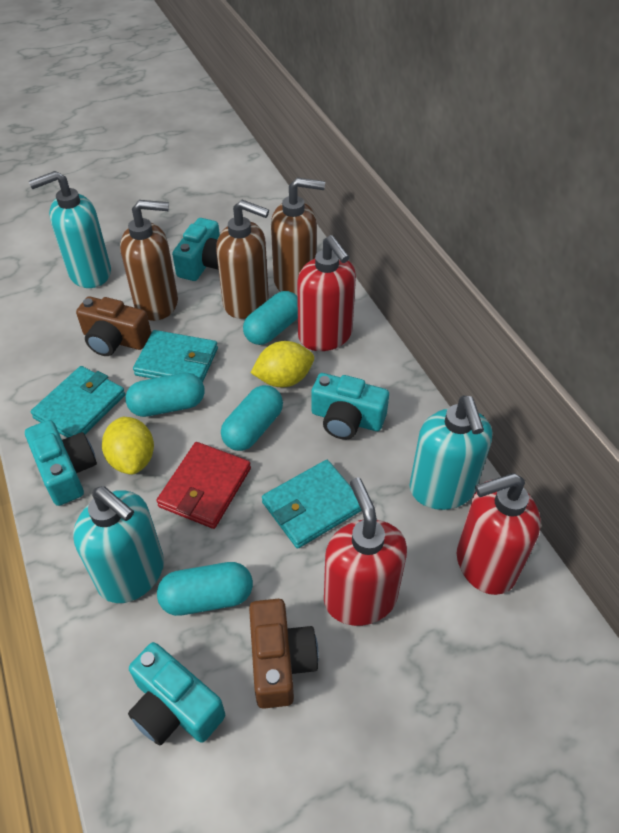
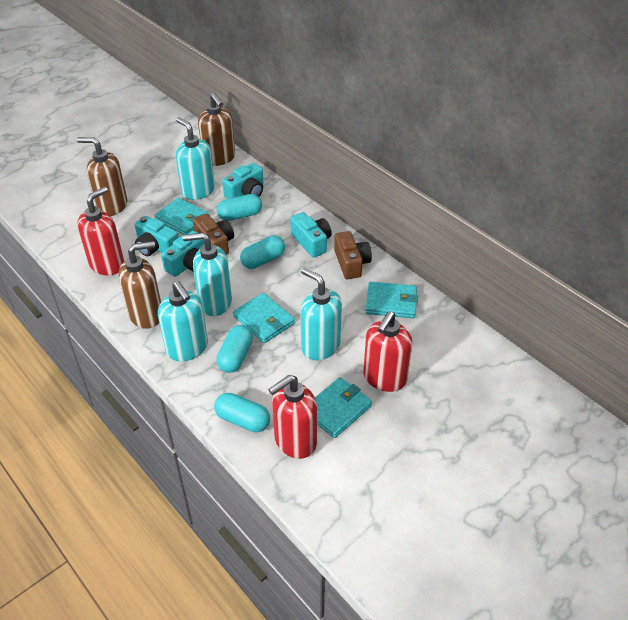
red wallet: [156,442,251,529] = 1 -> none = 0
turquoise soap dispenser: [29,171,111,288] [73,486,164,603] [409,395,492,510] = 3 -> [158,281,208,361] [175,117,215,200] [182,233,232,316] [300,267,342,360] = 4
turquoise wallet: [30,366,125,438] [133,330,218,382] [262,460,362,549] = 3 -> [155,197,210,235] [233,293,295,343] [315,377,372,438] [366,282,418,318] = 4
yellow lemon: [102,417,154,475] [251,341,314,387] = 2 -> none = 0

